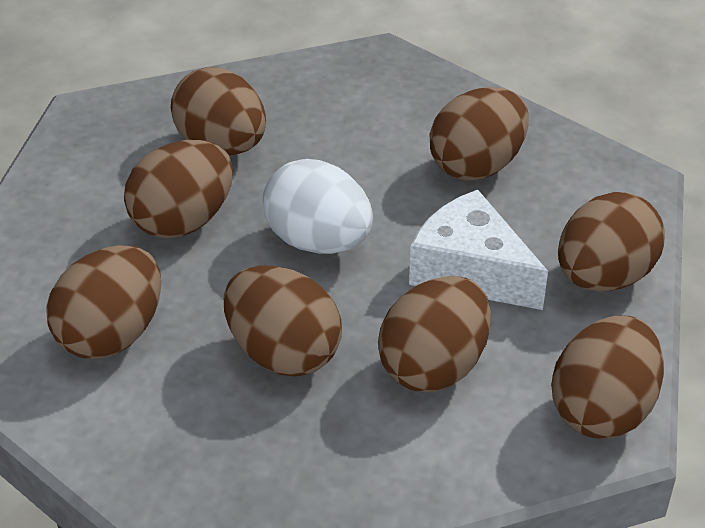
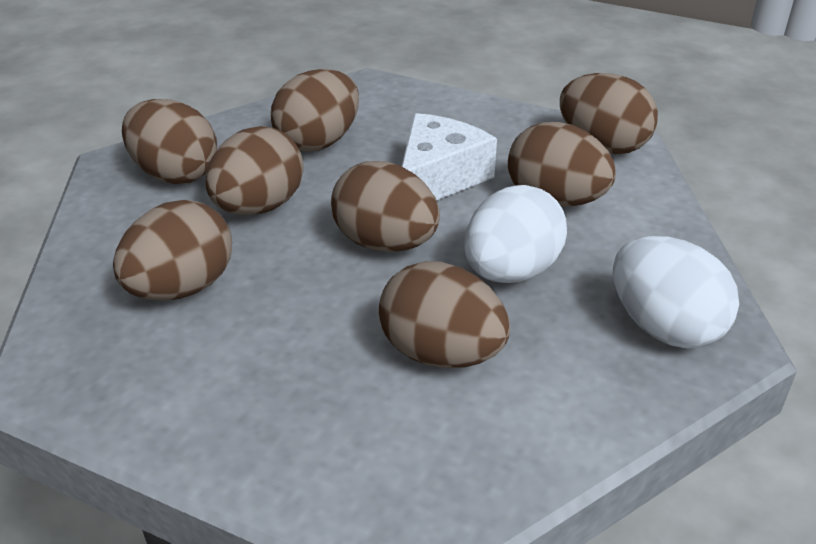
white egg: [263,159,373,254] = 1 -> [464,185,567,283] [613,236,739,349] = 2

